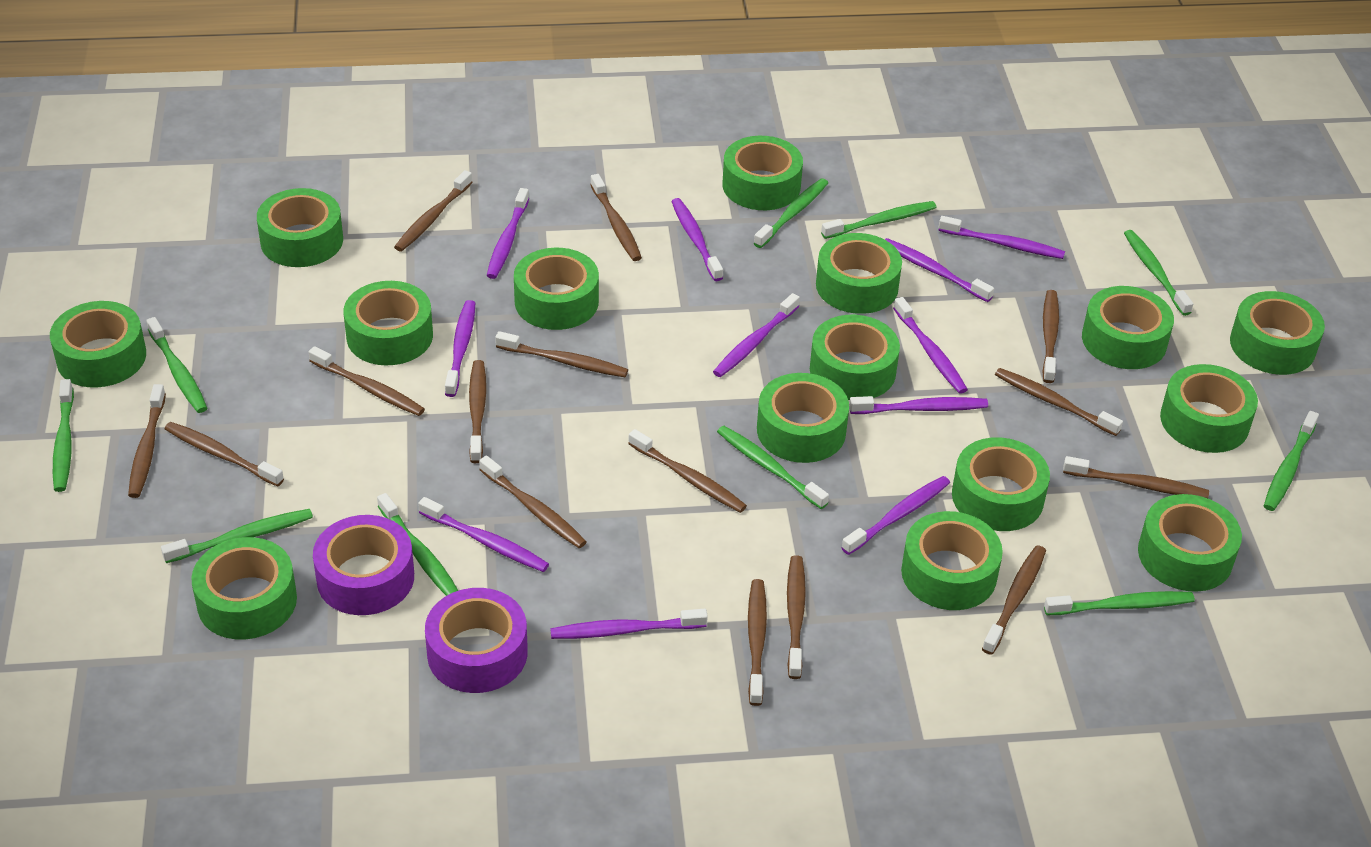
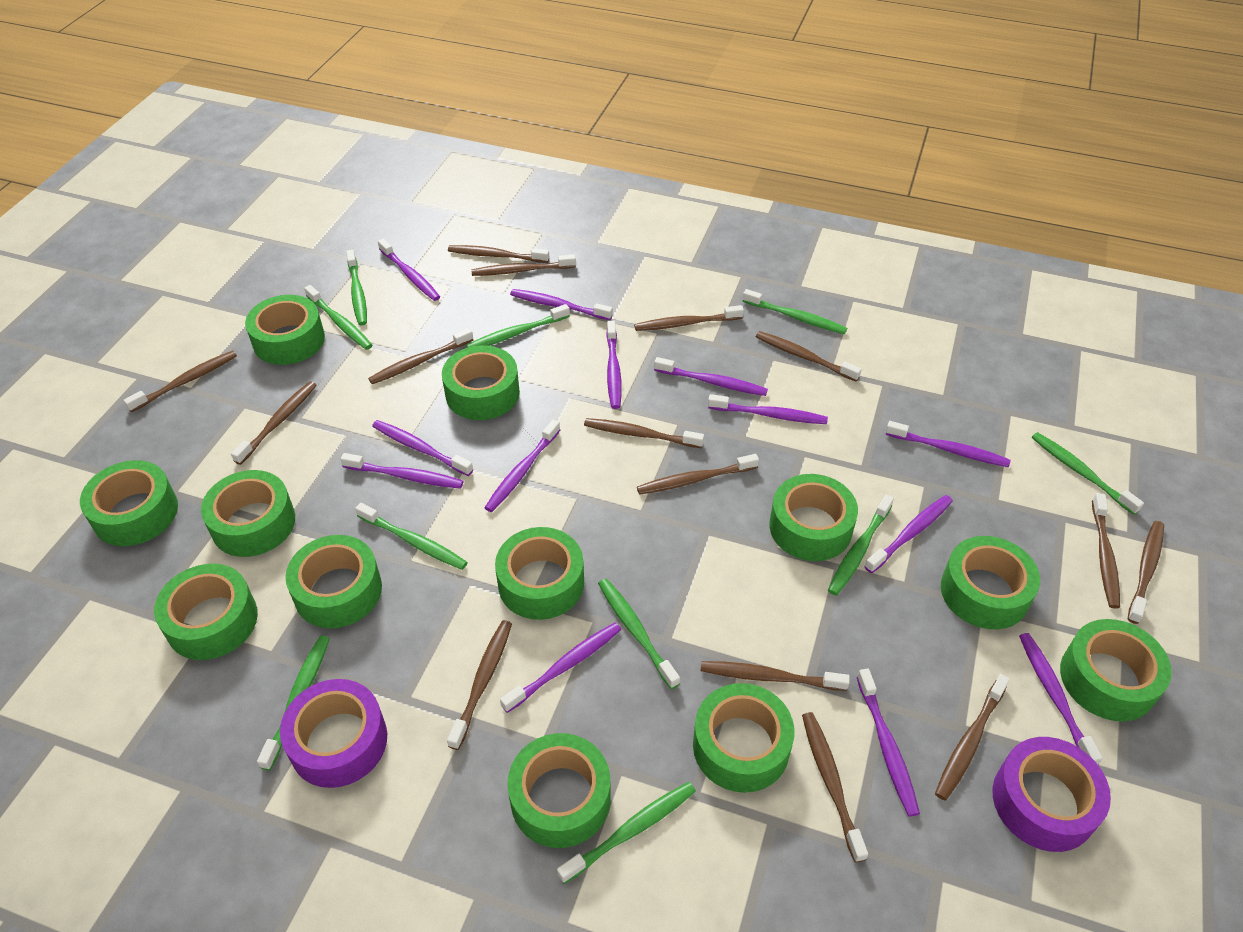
green tape: [50,301,146,387] [191,537,297,639] [257,188,343,267] [344,281,433,365] [514,248,599,330] [723,136,803,210] [757,373,849,463] [810,315,900,400] [816,233,902,314] [901,511,1003,610] [952,437,1050,531] [1082,286,1174,369] [1138,494,1242,592] [1160,364,1258,453] [1230,291,1325,375] = 15 -> [80,460,178,546] [154,564,258,660] [201,470,295,557] [245,295,325,365] [285,535,382,628] [442,345,520,420] [495,527,584,620] [507,733,611,848] [693,683,794,793] [769,474,858,561] [941,536,1040,629] [1060,619,1172,721] = 12
purple toothbrush: [418,497,549,572] [445,300,475,397] [487,188,529,279] [550,609,708,639] [671,198,723,281] [713,293,800,377] [841,476,950,555] [849,396,988,414] [885,238,994,302] [893,297,968,394] [938,216,1065,259] = 11 -> [340,453,463,489] [372,420,473,476] [378,239,440,301] [484,420,560,512] [500,623,621,713] [510,289,613,320] [606,321,622,409] [654,357,768,396] [708,394,828,424] [857,668,920,817] [864,495,953,573] [886,421,1011,467] [1019,633,1103,765] = 13

